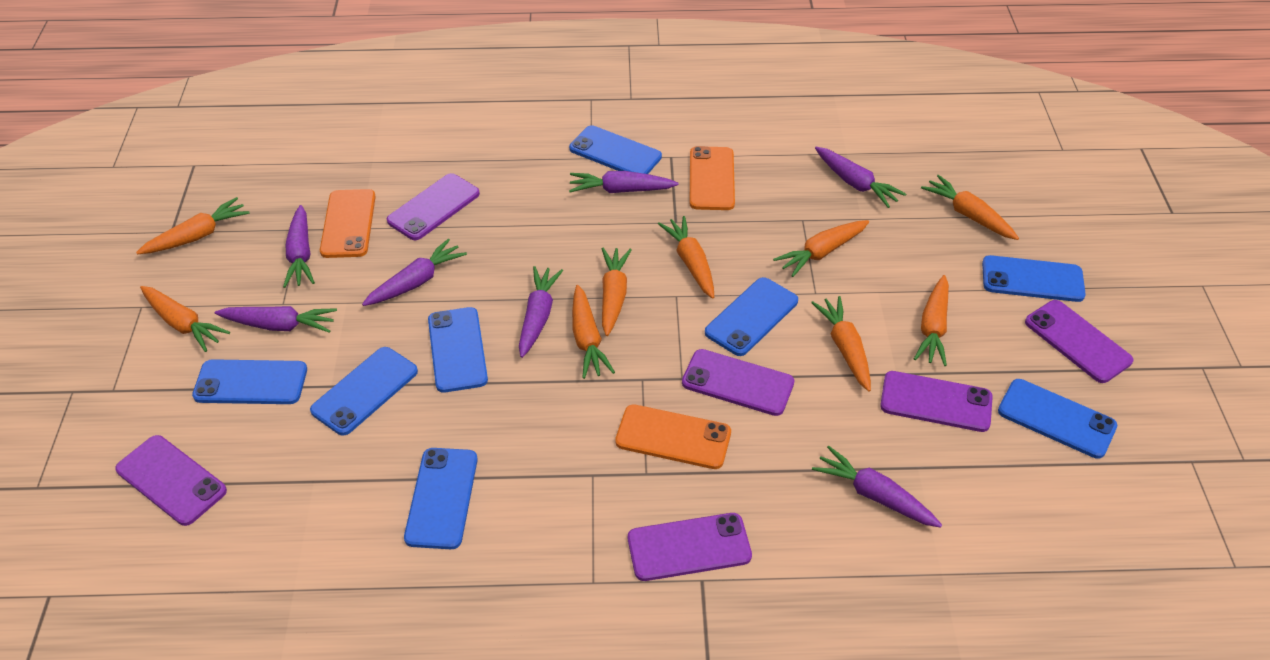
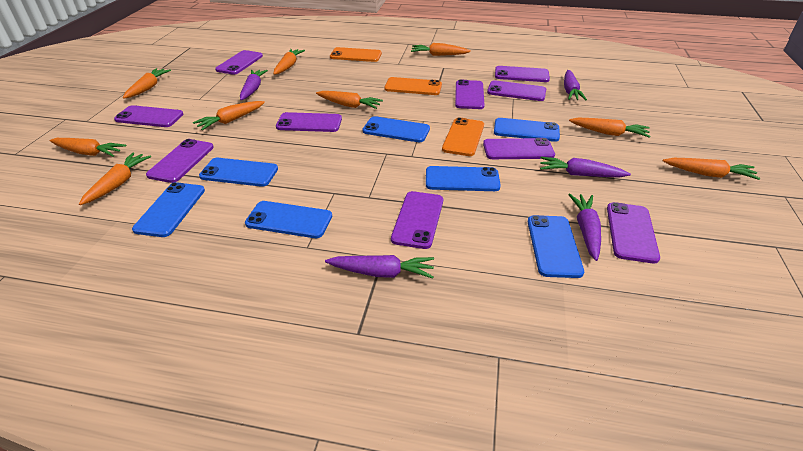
blue phone: [192,359,307,404] [310,347,418,435] [404,448,478,549] [428,307,488,393] [569,125,662,174] [705,277,798,356] [982,255,1086,302] [998,379,1117,459] = 8 -> [132,182,205,237] [199,158,278,187] [245,201,332,238] [362,116,430,142] [426,166,501,191] [494,118,560,142] [528,215,584,278] = 7
purple carrot: [215,306,337,333] [283,205,315,288] [362,239,467,306] [519,266,563,358] [569,171,679,193] [812,446,942,528] [815,147,906,208] = 7 -> [240,70,268,100] [325,255,434,279] [540,157,631,178] [564,70,587,100] [568,194,601,261] = 5
purple phone: [115,435,227,526] [387,173,480,240] [628,513,752,581] [682,349,794,416] [880,371,993,432] [1025,300,1133,383] = 6 -> [114,105,184,127] [146,139,214,183] [215,50,263,75] [276,112,342,132] [391,191,443,249] [455,80,485,109] [483,138,555,159] [487,80,546,101] [495,66,550,82] [607,202,660,263] = 10

